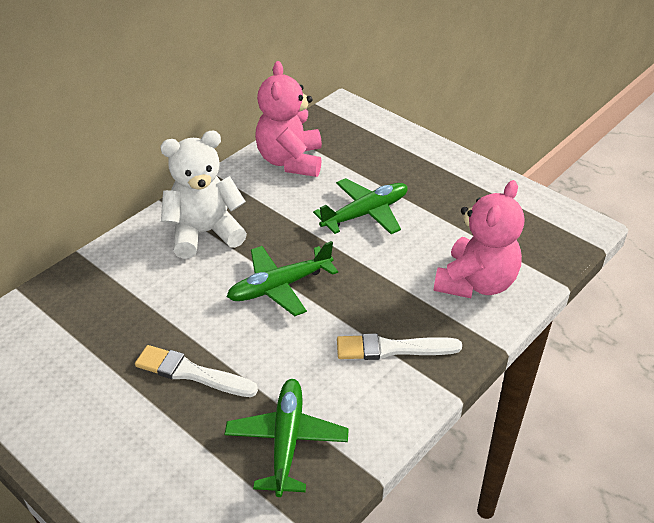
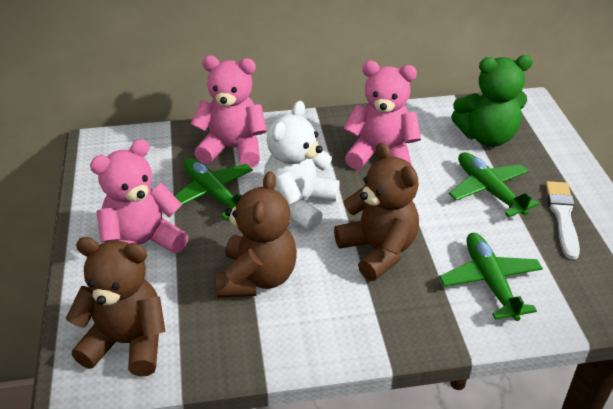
brown teddy bear: none = 0 -> [66,237,166,377] [216,171,297,298] [334,143,419,281] = 3
green teddy bear: none = 0 -> [451,55,533,146] = 1
pink teddy bear: [255,61,322,177] [434,180,524,298] = 2 -> [90,139,188,253] [191,56,267,168] [344,61,421,170] = 3
white brush: [135,345,258,397] [337,334,462,360] = 2 -> [545,181,580,260] = 1

